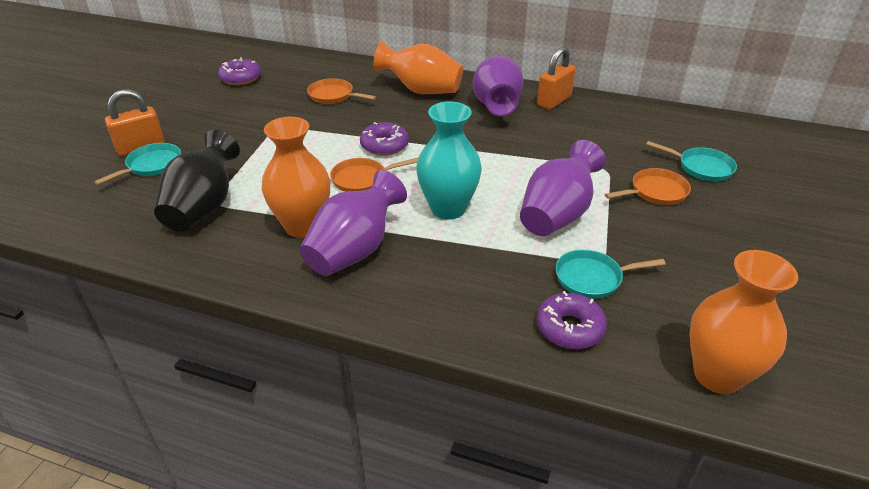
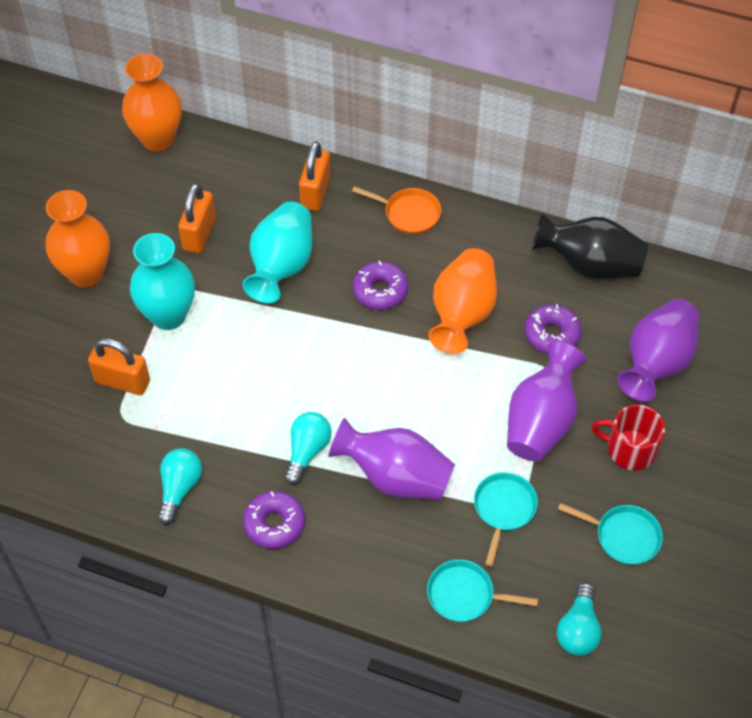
orange padlock: [105,89,165,156] [537,46,576,110] = 2 -> [88,338,150,395] [178,183,216,253] [299,141,331,211] = 3
orange pan: [307,78,376,104] [330,157,419,192] [605,168,691,205] = 3 -> [352,186,441,234] = 1
red mug: none = 0 -> [592,405,665,470] = 1
turquoise light bulb: none = 0 -> [158,448,202,525] [284,412,331,485] [557,583,602,656] = 3
turquoise vase: [416,101,482,220] = 1 -> [130,233,195,330] [243,201,312,304] = 2

